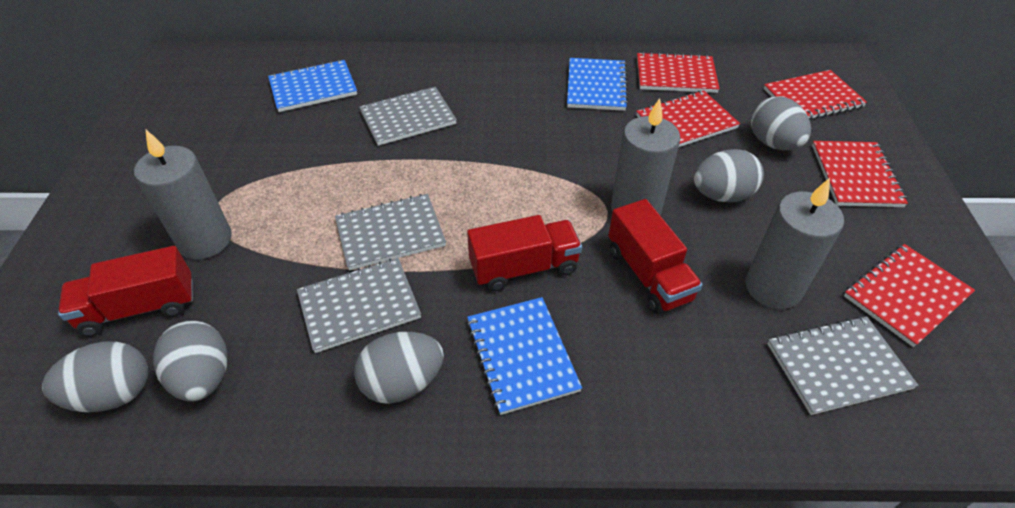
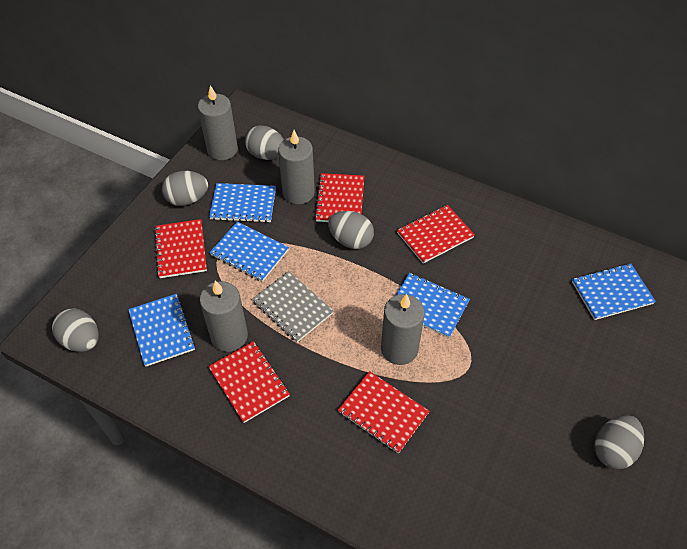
blue notebook: [268,60,357,112] [467,297,582,415] [567,58,628,111] = 3 -> [128,294,195,367] [209,183,276,223] [209,221,289,282] [395,273,470,338] [572,263,656,320] = 5
grey candle: [134,130,232,260] [611,98,681,216] [745,178,844,309] = 3 -> [198,85,238,160] [200,280,248,352] [278,130,315,204] [381,294,425,365] = 4
grey notebook: [297,258,421,353] [335,194,446,270] [359,87,457,146] [768,316,919,415] = 4 -> [252,271,334,342] = 1
red truck: [58,246,193,337] [467,215,582,291] [608,199,702,314] = 3 -> none = 0

